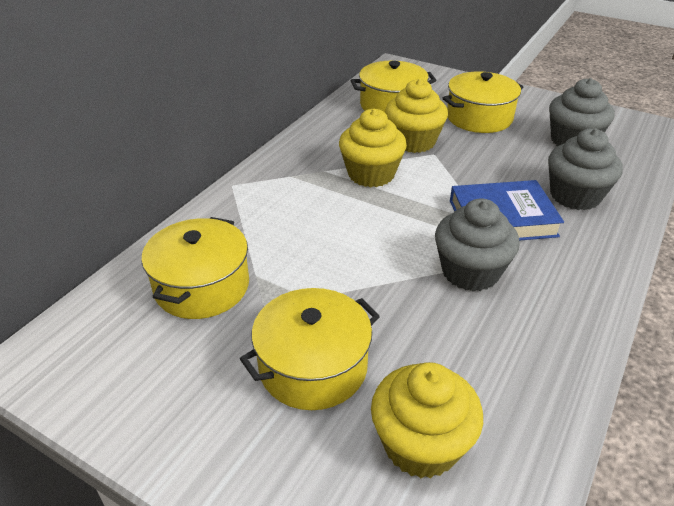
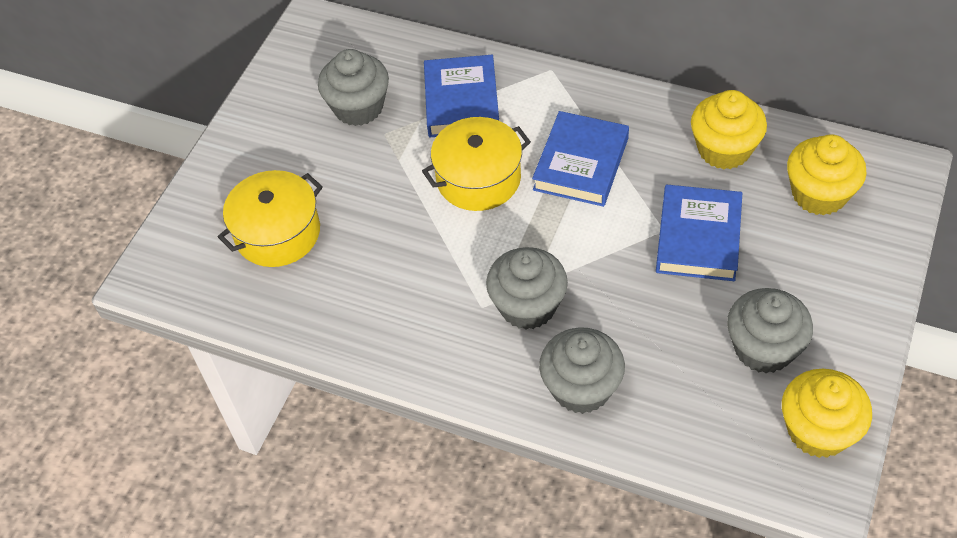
blue book: [450,180,564,241] = 1 -> [424,55,499,137] [532,111,629,207] [656,184,742,281] = 3
grey cupcake: [435,198,520,292] [548,128,623,210] [549,78,615,146] = 3 -> [318,49,389,126] [486,247,568,330] [539,327,625,414] [727,288,813,373] = 4
yellow pot: [142,217,249,319] [240,288,380,410] [351,61,436,113] [443,71,523,133] = 4 -> [218,170,323,267] [422,117,531,211] = 2

